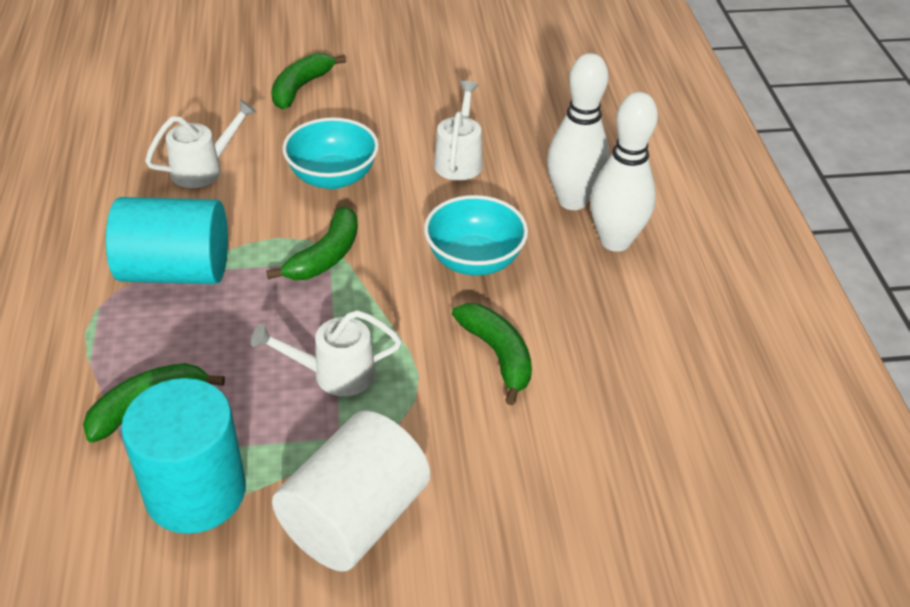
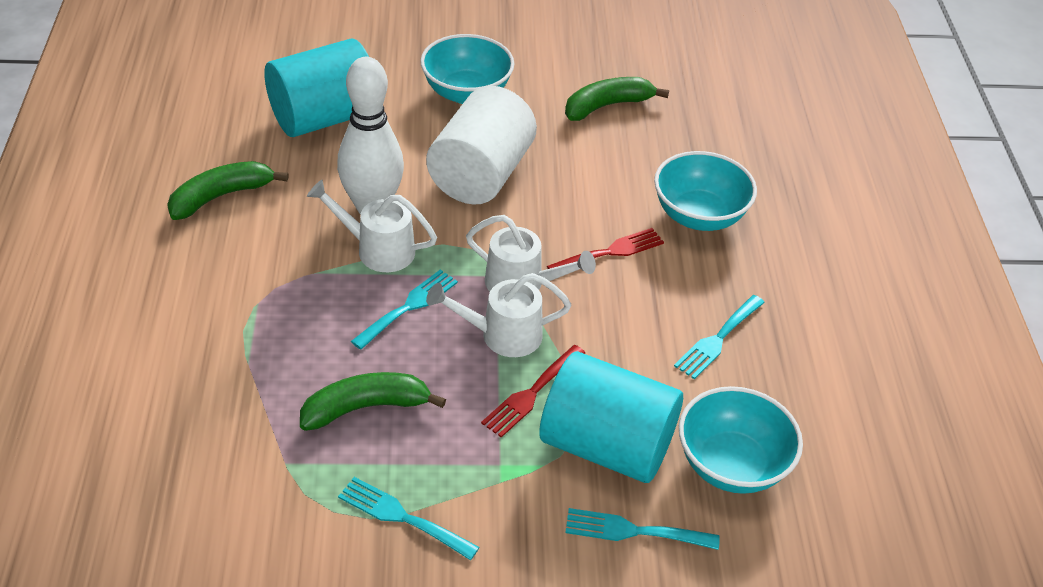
green banana: [83,363,225,442] [266,206,358,280] [271,53,346,109] [452,303,532,405] = 4 -> [167,161,289,220] [300,372,446,431] [565,77,669,121] = 3
red fork: none = 0 -> [481,345,585,438] [547,228,664,269] = 2
turquoise bowl: [282,117,379,189] [424,195,528,276] = 2 -> [420,34,514,104] [654,151,757,231] [679,386,803,494] = 3
turquoise fork: none = 0 -> [338,477,479,560] [351,269,458,350] [565,508,720,550] [674,295,765,379] = 4
white bowling pin: [547,53,609,210] [590,92,658,252] = 2 -> [337,57,404,214] = 1

